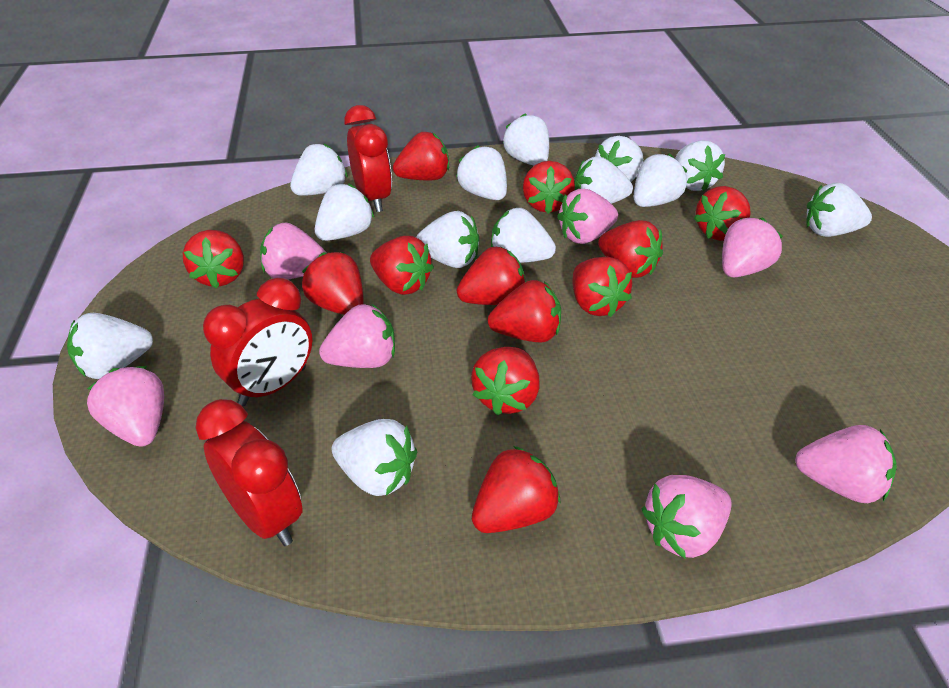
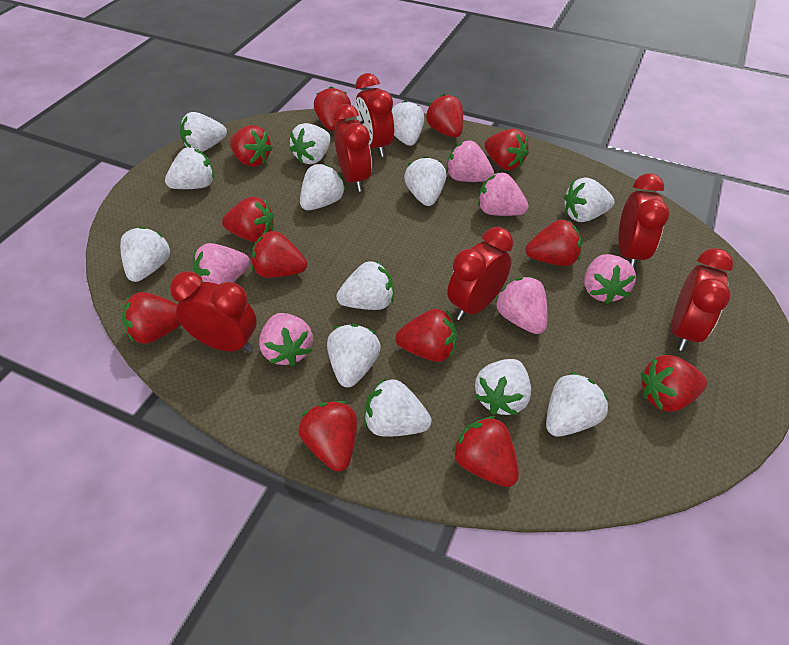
pink strawberry: [87,366,164,447] [260,223,327,280] [319,304,395,368] [557,189,618,244] [642,475,732,559] [722,218,783,278] [795,425,897,503] = 7 -> [193,243,250,285] [259,313,313,366] [446,140,494,182] [478,172,528,216] [495,277,548,334] [584,254,636,304] = 6
red clock: [195,399,303,546] [203,278,312,406] [344,105,392,212] = 3 -> [170,271,257,352] [333,104,372,192] [355,73,394,157] [447,227,513,321] [618,173,670,270] [672,248,734,351] = 6

